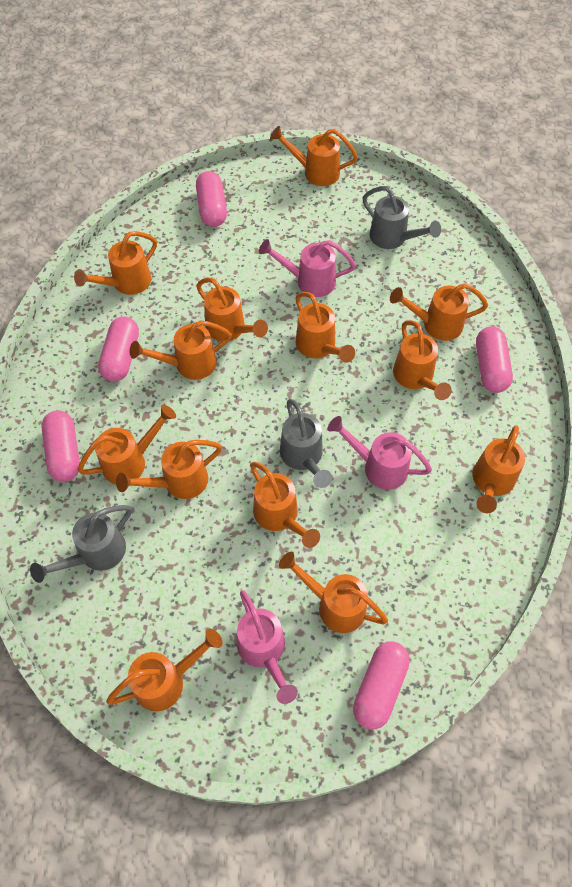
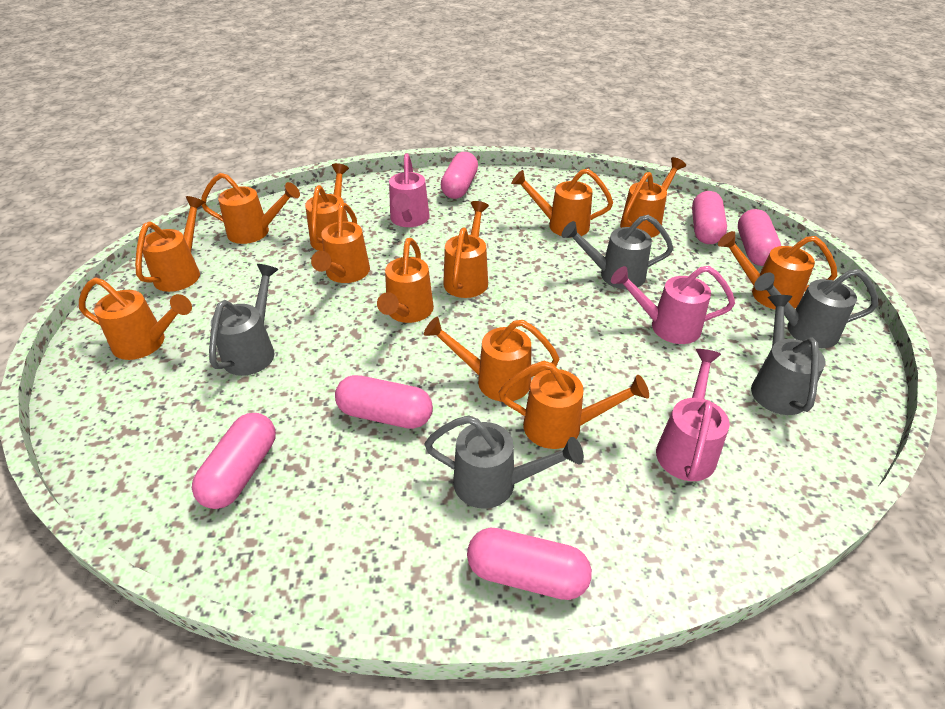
grey watering can: [30,505,132,583] [280,399,332,488] [362,186,441,249] = 3 -> [209,264,278,376] [424,415,584,509] [562,215,673,289] [751,295,826,415] [754,269,878,348] = 5
orange watering can: [74,231,157,295] [77,405,176,484] [106,629,223,711] [116,440,222,499] [130,320,232,380] [196,277,268,341] [250,462,320,548] [270,126,358,186] [279,552,388,633] [295,292,355,363] [390,283,488,341] [393,320,452,400] [473,425,525,513] = 13 -> [79,277,192,360] [135,196,205,292] [201,173,300,244] [305,163,349,251] [311,203,370,283] [377,238,434,323] [424,317,560,402] [443,201,489,298] [499,361,649,449] [511,169,613,238] [620,157,686,238] [718,231,838,310] = 12
pink capsule: [41,410,80,482] [98,316,139,382] [196,171,227,227] [353,641,410,729] [476,326,513,393] = 5 -> [192,413,276,509] [335,375,433,429] [441,152,478,199] [467,528,592,600] [692,191,727,244] [738,209,781,266] = 6

